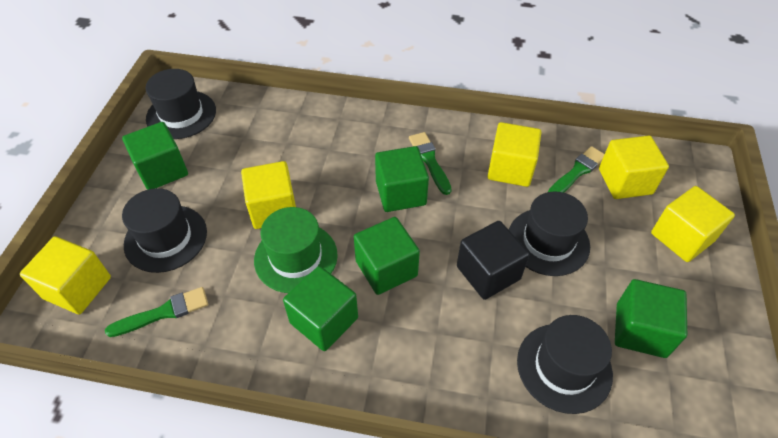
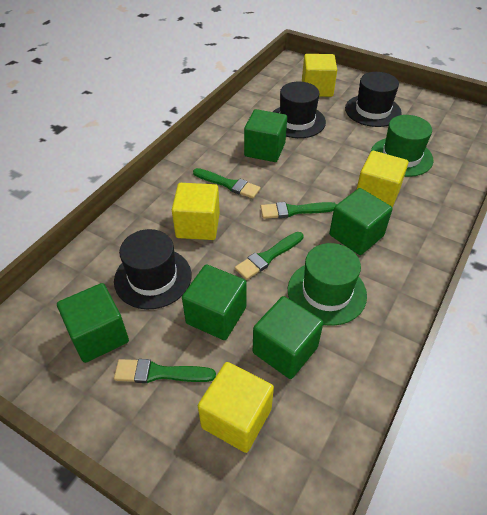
black cube: [457,221,529,300] = 1 -> none = 0
black hat: [122,188,207,273] [146,69,216,139] [509,191,590,276] [517,315,613,414] = 4 -> [114,229,191,309] [273,82,326,138] [345,72,402,127] = 3
green brush: [105,287,208,337] [409,132,452,195] [548,146,604,193] = 3 -> [114,359,216,383] [193,168,261,199] [235,232,304,280] [261,202,337,219] = 4
green hat: [254,207,338,293] = 1 -> [288,243,367,326] [371,115,434,177] = 2
yellow cube: [20,236,111,314] [241,161,296,229] [488,122,541,187] [599,135,669,199] [651,186,735,262] = 5 -> [172,183,220,240] [198,362,274,453] [302,54,337,97] [356,151,408,208] = 4

